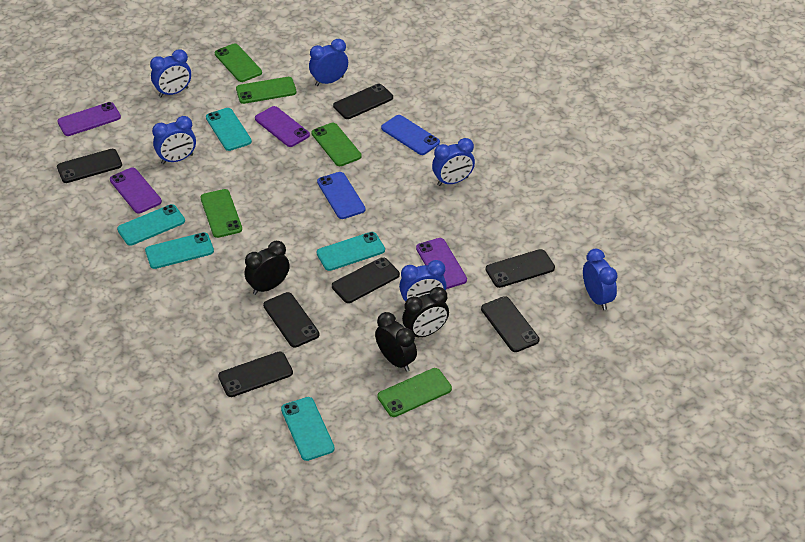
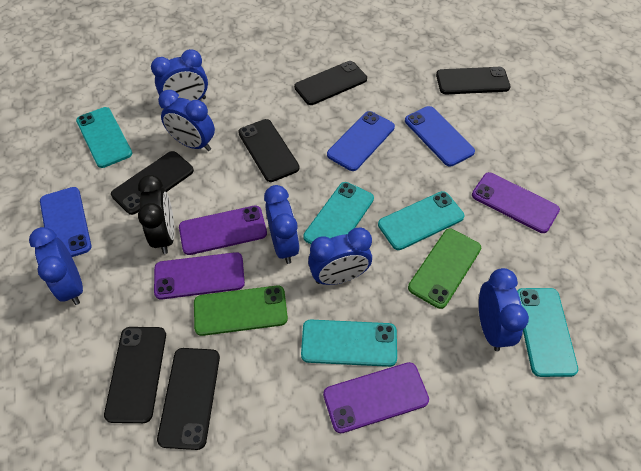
black clock: [244,241,290,295] [375,312,417,372] [402,287,449,337] = 3 -> [138,175,175,254] = 1
black phone: [57,149,122,183] [218,352,293,397] [263,292,320,348] [332,257,400,303] [333,84,393,119] [481,296,539,352] [486,249,555,288] = 7 -> [104,327,166,423] [111,151,194,215] [157,348,220,450] [238,119,299,182] [294,61,367,105] [436,67,511,94] = 6
blue phone: [317,172,366,219] [381,115,440,155] = 2 -> [40,187,91,257] [327,111,395,171] [405,106,475,167] = 3
green phone: [200,189,242,238] [215,43,262,82] [236,77,297,104] [312,123,362,166] [377,368,452,417] = 5 -> [194,286,288,336] [408,229,481,309] = 2

